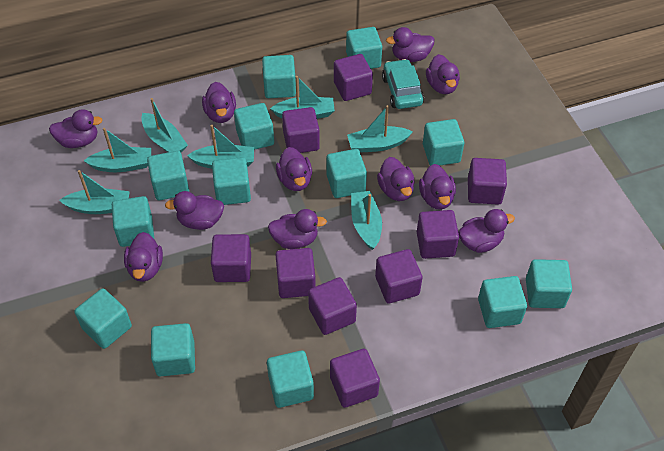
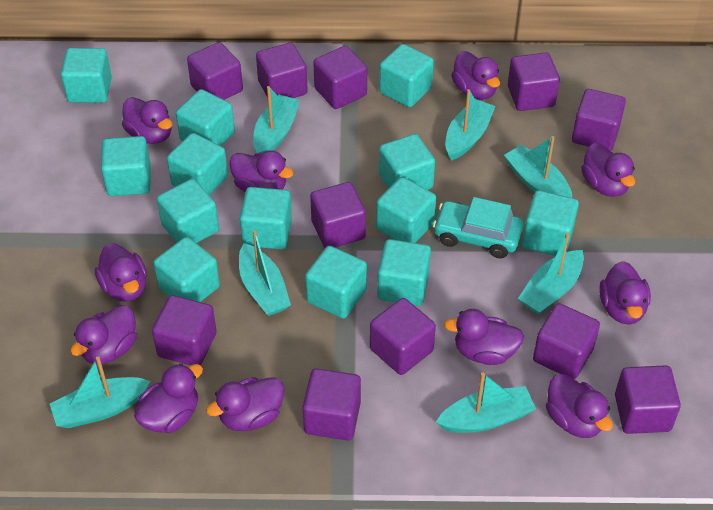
purple cube: [211,234,251,282] [276,248,316,298] [282,107,320,153] [308,277,357,335] [330,348,380,408] [334,54,373,101] [375,249,423,304] [417,210,459,259] [468,158,507,205] = 9 -> [152,295,217,365] [187,42,243,100] [256,42,308,98] [302,369,361,441] [310,182,366,248] [313,46,367,109] [370,298,436,375] [508,52,560,111] [533,303,600,379] [572,89,626,151] [615,365,681,434] = 11

